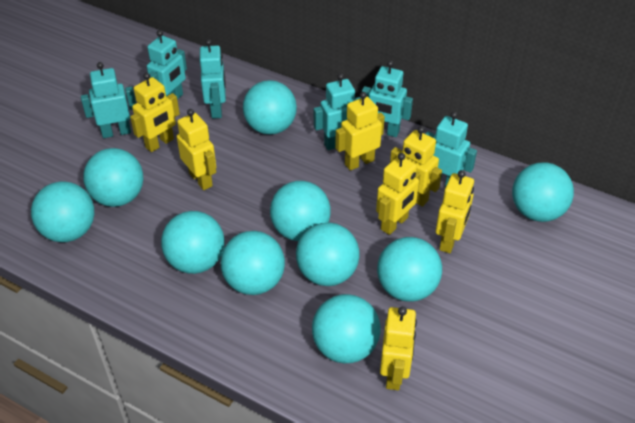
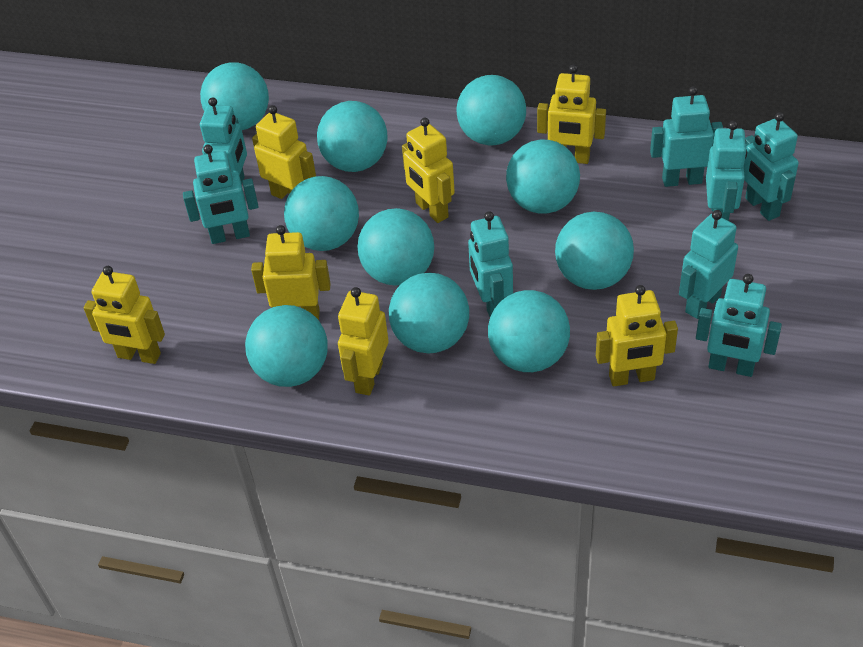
turquoise robot: [81,62,136,138] [147,30,187,99] [200,39,226,119] [314,73,361,150] [362,60,413,137] [426,111,477,187] = 6 -> [183,145,259,244] [200,97,247,184] [468,211,513,317] [650,86,723,187] [679,210,738,319] [696,274,782,377] [706,121,747,221] [744,112,799,221] = 8

